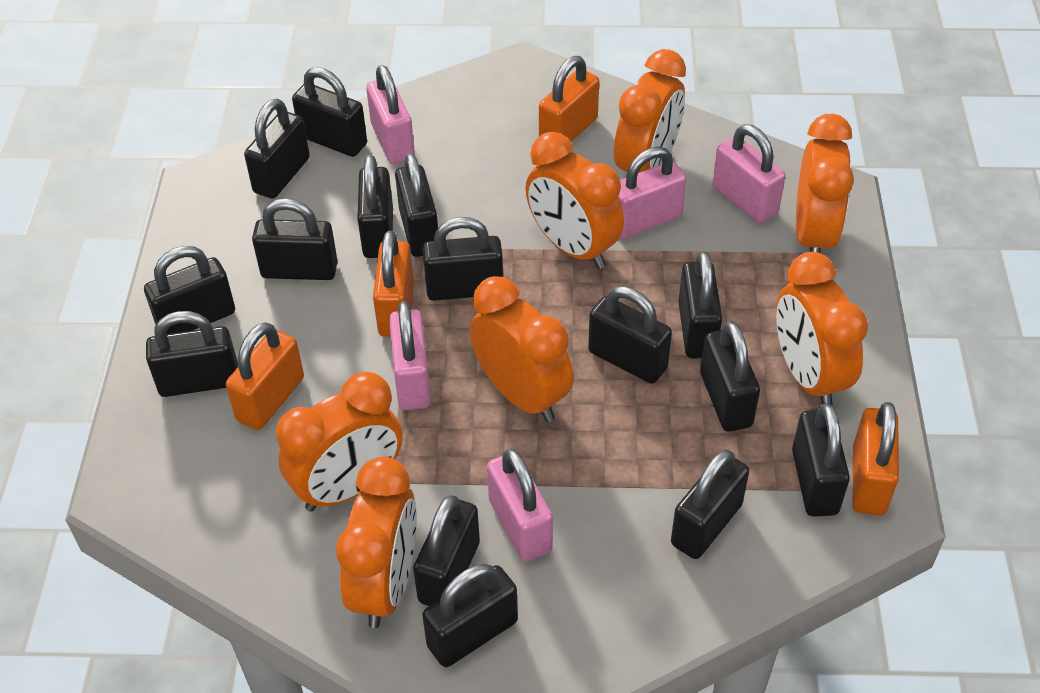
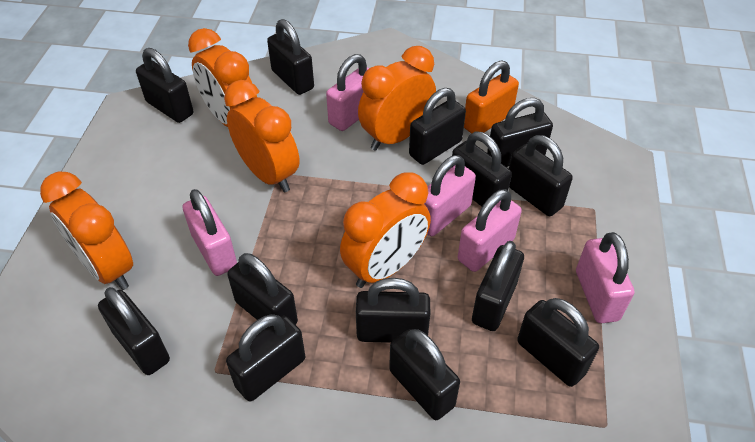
black padlock: [144,246,235,334] [146,311,238,397] [244,99,310,199] [252,198,338,280] [292,67,367,157] [357,155,393,258] [395,153,438,257] [413,495,480,606] [422,564,518,667] [423,217,503,301] [588,286,672,384] [671,449,749,559] [678,251,722,359] [700,321,760,432] [792,404,850,517] = 15 -> [98,287,170,375] [136,48,193,123] [226,314,305,402] [227,253,298,325] [267,19,314,95] [356,278,430,343] [389,329,460,420] [409,88,466,165] [451,132,512,207] [472,241,524,331] [487,98,553,167] [509,135,573,216] [517,298,599,387] = 13
orange clock: [276,372,402,512] [336,456,417,628] [470,276,574,422] [526,132,624,269] [614,49,686,173] [776,252,868,405] [796,114,854,253] = 7 -> [40,172,133,290] [188,28,257,127] [224,80,300,192] [340,172,431,288] [358,46,436,151] = 5
orange padlock: [226,322,304,430] [373,231,414,337] [539,56,599,142] [852,402,899,516] = 4 -> [464,60,519,134] = 1

